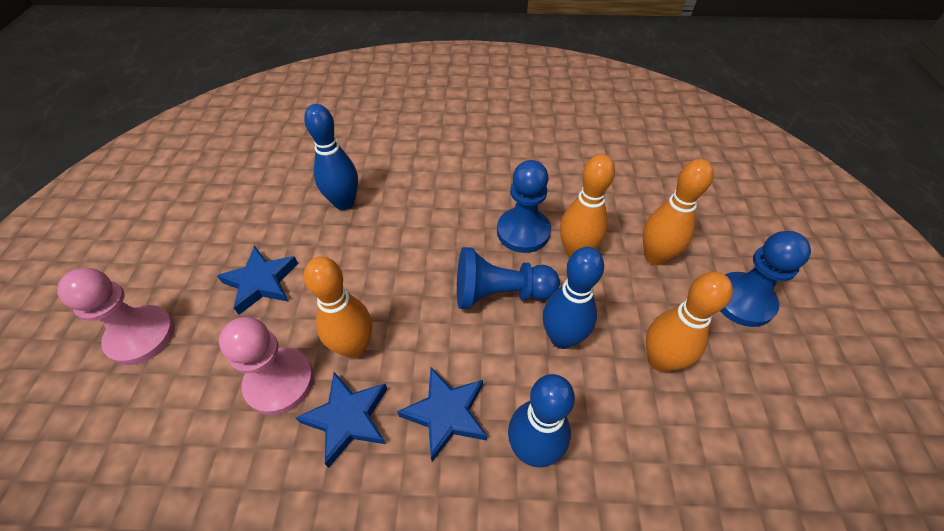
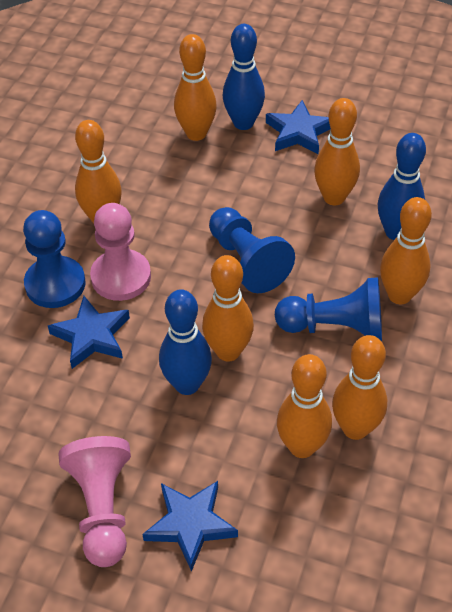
orange bowling pin: [304,256,372,358] [560,154,615,258] [643,159,714,265] [646,272,733,372] = 4 -> [75,120,122,223] [174,34,217,141] [202,255,254,361] [277,354,332,458] [314,98,360,205] [332,335,387,440] [380,197,432,304] = 7

